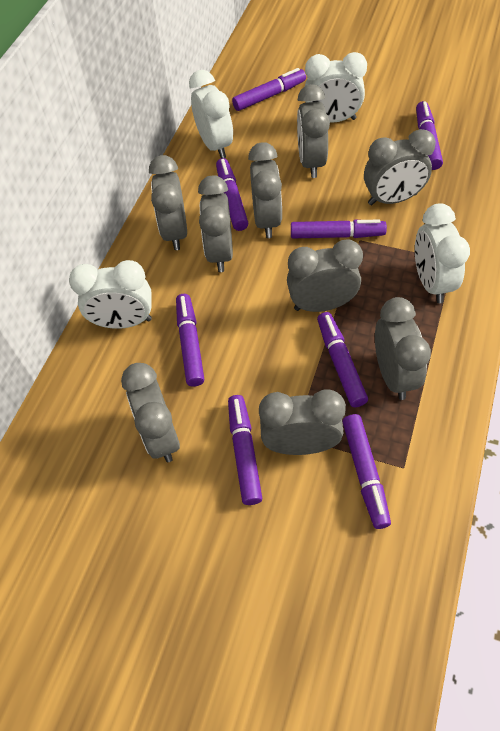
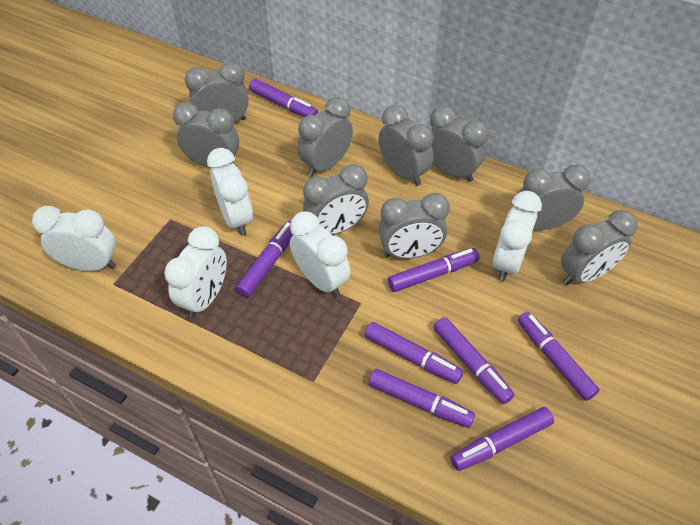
white clock: [69,260,152,329] [189,70,233,158] [305,52,367,123] [415,204,470,303] = 4 -> [32,206,116,271] [164,226,227,319] [207,148,253,236] [290,211,350,297] [493,191,542,281] = 5

